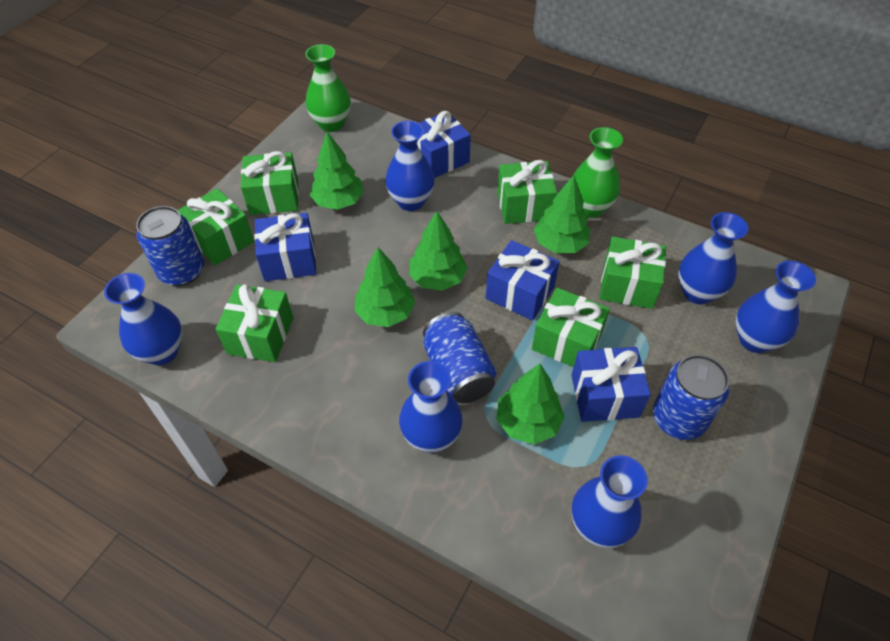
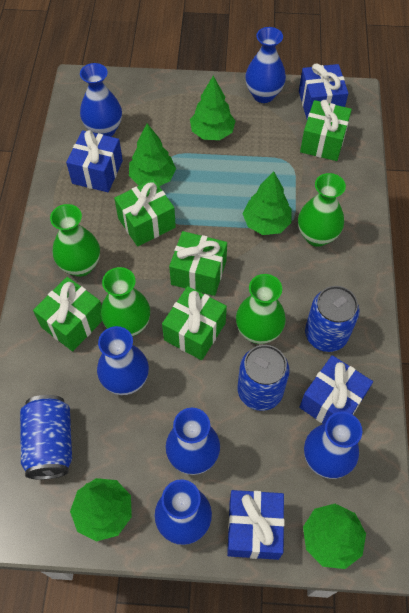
green gift: [177,188,254,265] [216,284,293,362] [241,151,299,215] [497,160,557,224] [532,288,610,367] [599,237,666,309] = 6 -> [33,277,102,352] [114,179,176,247] [162,286,227,360] [169,231,227,296] [300,100,352,161] = 5
green vase: [305,44,351,132] [574,127,623,218] = 2 -> [50,204,100,277] [101,267,150,337] [236,274,286,344] [298,173,346,247] = 4

